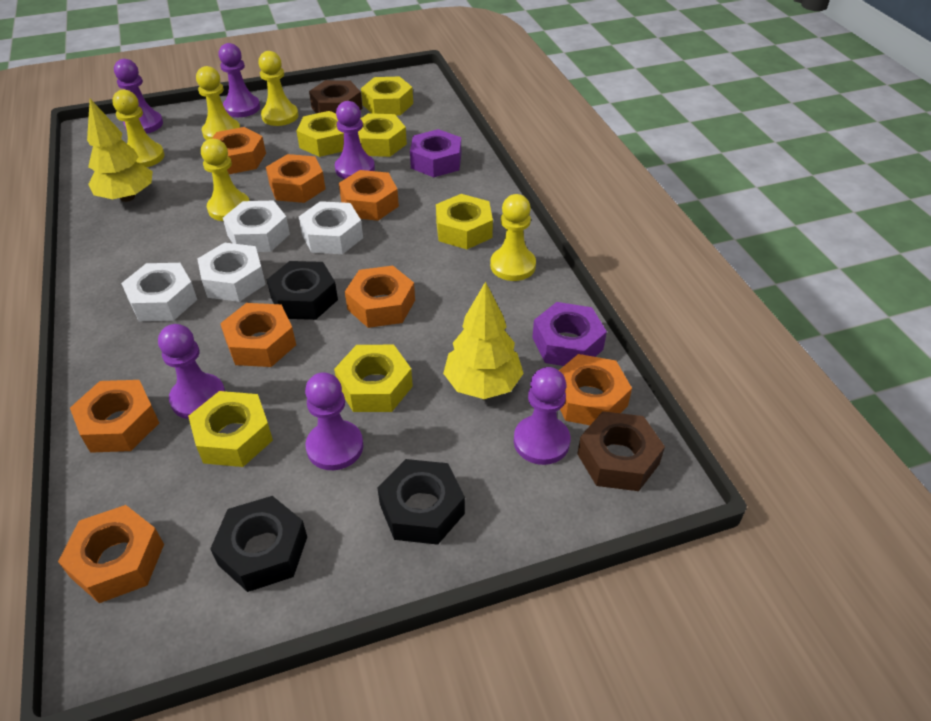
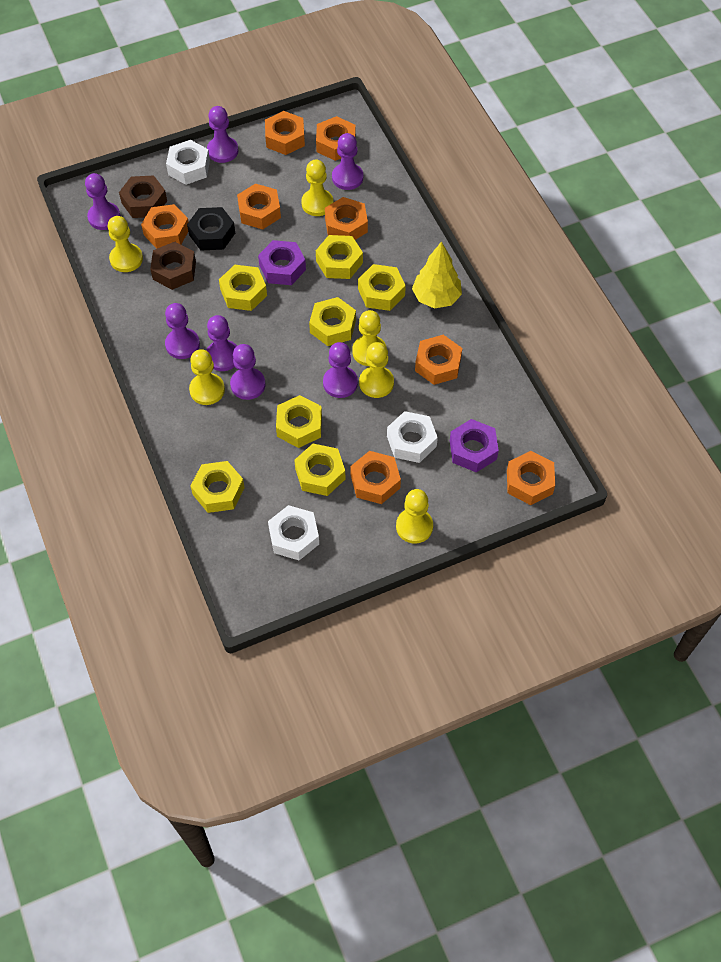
black nut: [210,496,307,592] [267,261,338,320] [377,459,465,545] = 3 -> [187,207,235,251] = 1
purple pawn: [114,59,163,134] [158,324,225,419] [219,43,260,117] [305,372,364,470] [335,101,375,179] [514,367,570,465] = 6 -> [85,173,121,230] [165,303,200,359] [206,315,237,371] [207,106,238,163] [230,344,265,400] [323,342,358,398] [332,133,363,190] = 7
white nut: [121,263,197,321] [197,243,266,302] [223,201,290,252] [299,201,363,254] = 4 -> [166,140,210,185] [268,505,319,560] [387,411,438,463] = 3
yellow nut: [188,391,273,467] [296,111,344,157] [334,345,413,412] [358,113,407,157] [361,76,413,116] [436,194,493,249] = 6 -> [190,461,245,513] [219,265,267,311] [276,395,322,448] [294,444,345,496] [309,297,356,346] [316,235,363,279] [358,264,406,311] = 7
yellow pawn: [112,90,165,167] [196,66,240,140] [201,139,250,221] [258,51,298,126] [490,194,536,281] = 5 -> [108,216,143,272] [189,349,225,405] [301,159,333,216] [352,310,387,366] [359,342,394,398] [396,489,433,544] = 6
yellow tree: [87,99,153,202] [443,282,524,399] = 2 -> [412,241,462,308] = 1

